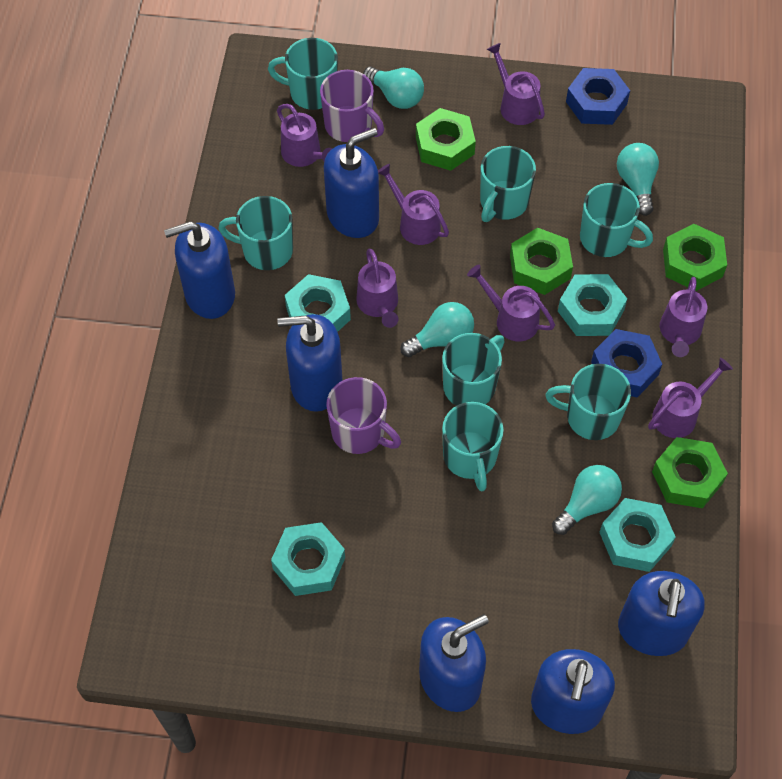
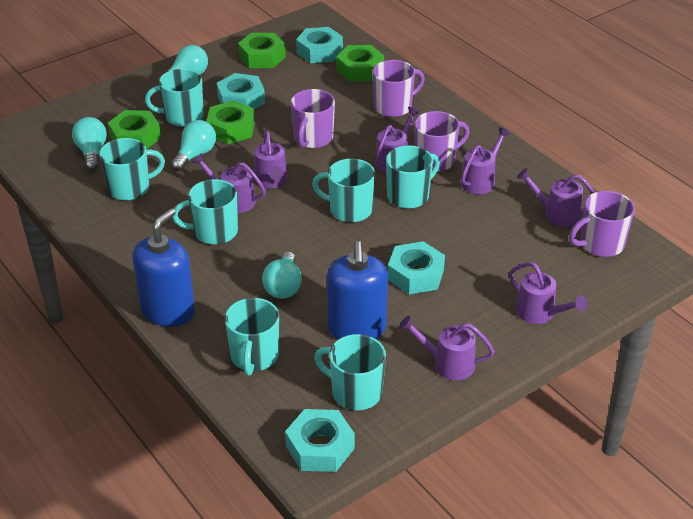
blue nut: [566,68,630,125] [591,329,662,397] = 2 -> none = 0
blue soap dispenser: [164,221,235,319] [277,314,343,412] [324,128,379,238] [419,614,489,712] [531,649,615,734] [618,571,705,656] = 6 -> [132,208,195,327] [327,241,388,339] = 2
purple mug: [320,70,384,142] [326,377,401,454] = 2 -> [291,89,335,148] [373,60,425,117] [414,111,470,172] [569,191,635,257] = 4

